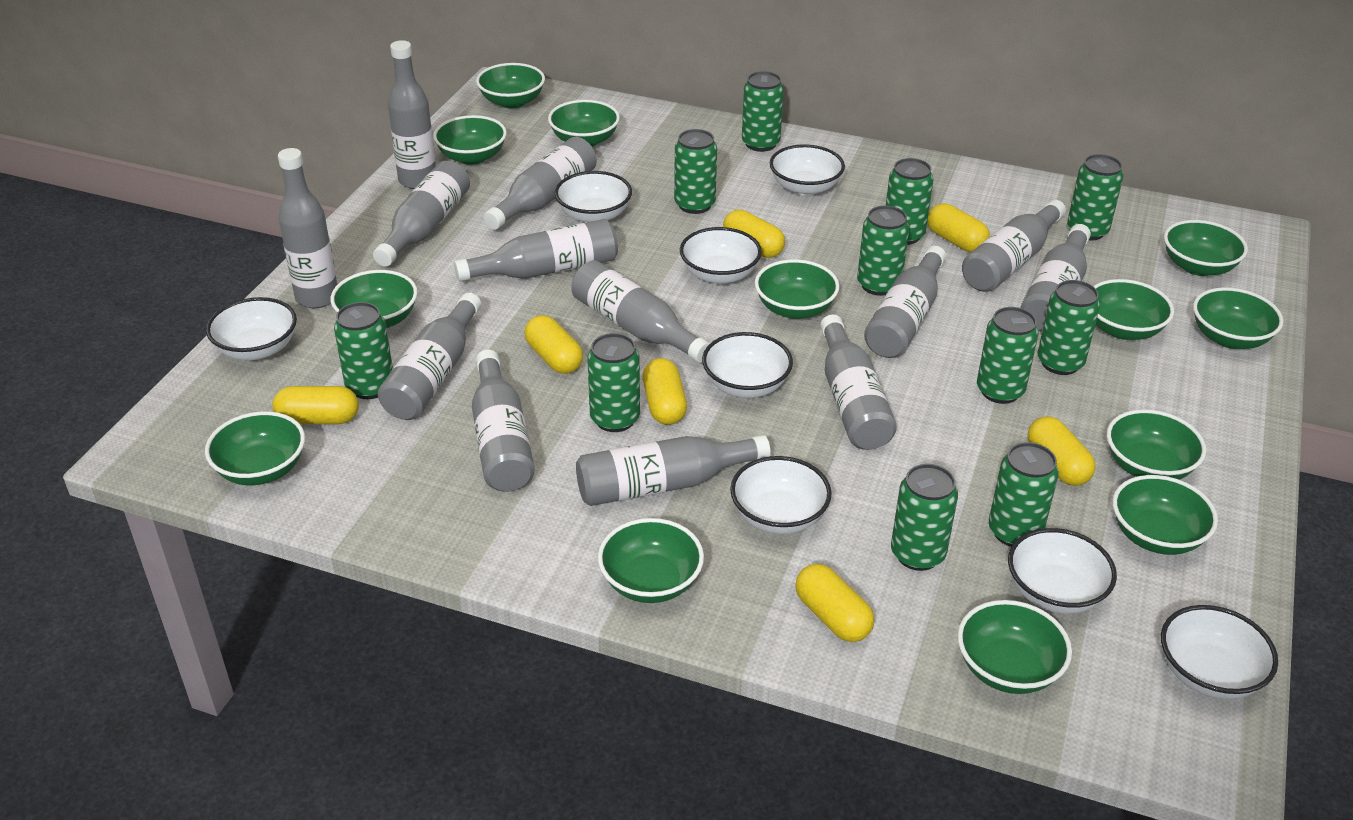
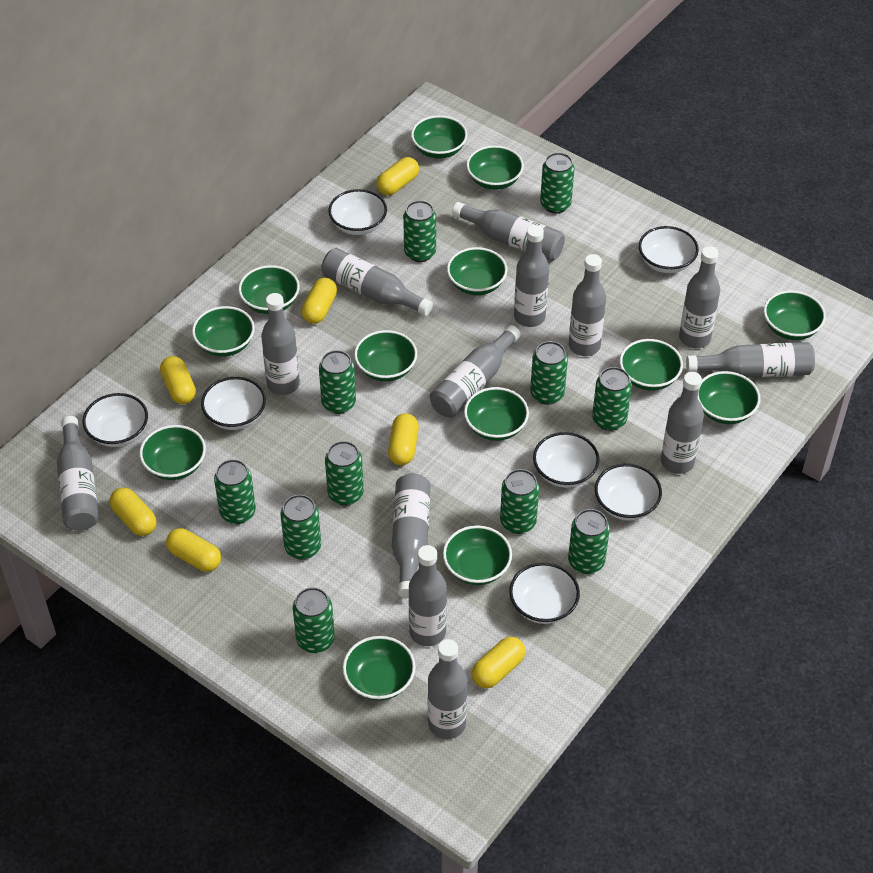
white bowl: [206,297,297,360] [555,171,632,223] [680,227,762,284] [702,332,793,398] [730,456,832,534] [770,144,845,196] [1008,528,1117,614] [1161,605,1278,699] = 8 -> [83,393,148,447] [201,377,266,430] [328,189,387,235] [509,563,580,624] [533,432,599,488] [595,464,662,521] [639,226,699,273] = 7

